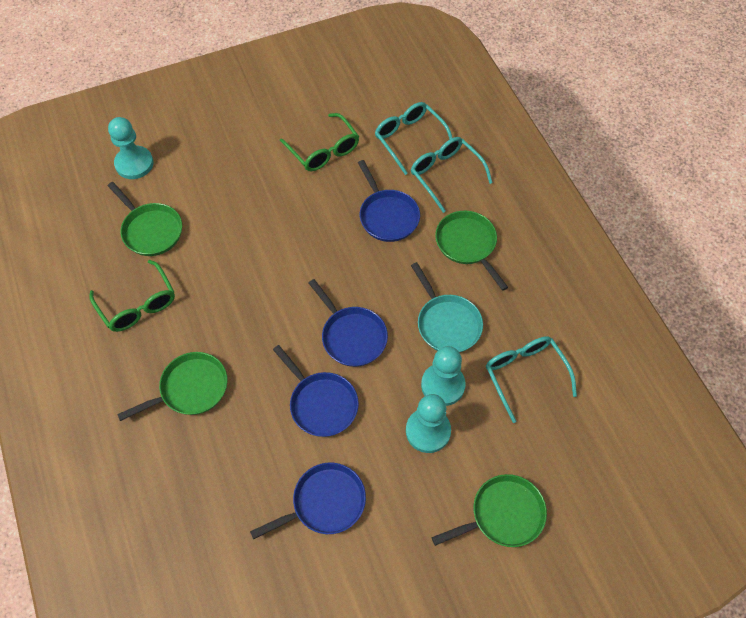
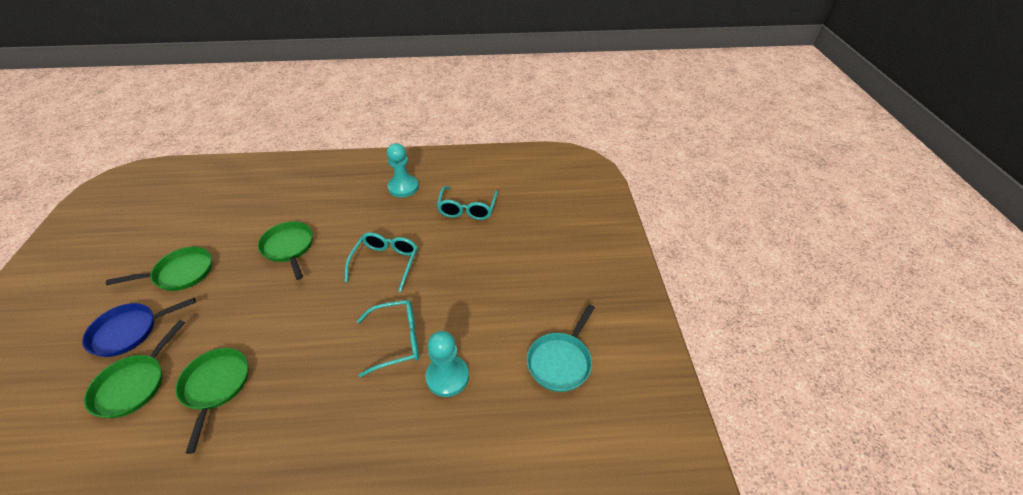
blue pan: [250,462,366,539] [273,345,359,437] [309,279,388,367] [358,160,420,242] = 4 -> [82,298,196,357] = 1
green glasses: [89,260,175,332] [280,113,359,171] = 2 -> none = 0
turquoise pawn: [108,117,154,179] [406,394,451,453] [421,346,466,406] = 3 -> [387,143,419,198] [425,331,469,397] = 2

